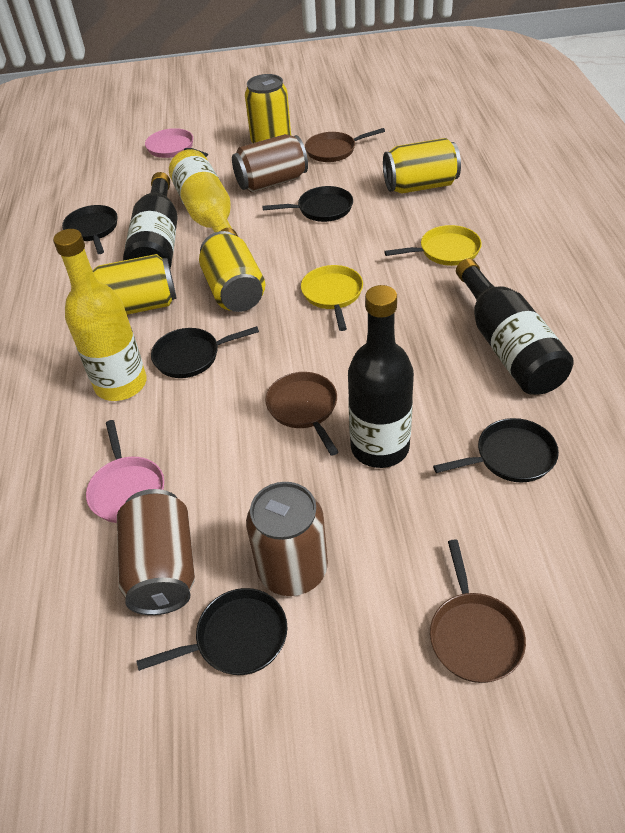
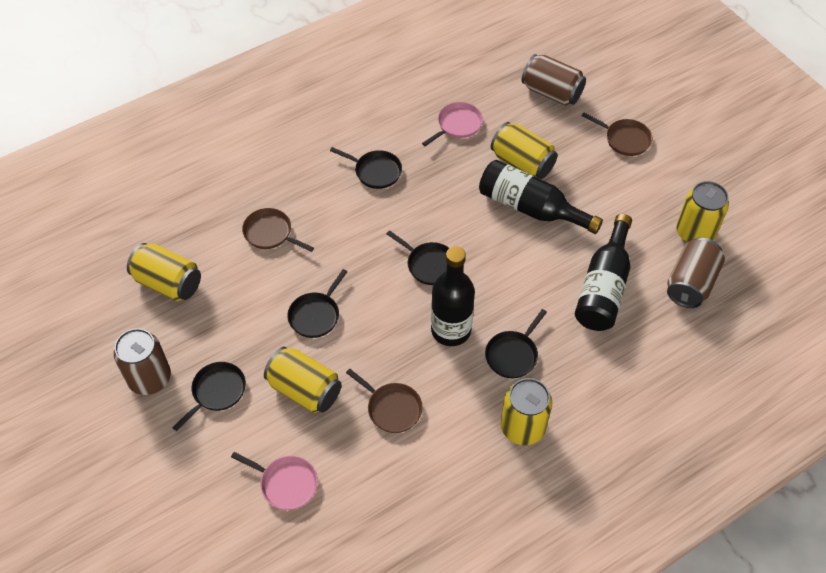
yellow bottle: [53,229,147,401] [169,149,238,236] = 2 -> none = 0
yellow can: [92,254,177,315] [199,231,265,312] [245,74,291,143] [383,138,461,194] = 4 -> [127,243,201,301] [264,347,342,413] [491,122,558,179] [501,378,552,445] [676,181,729,243] = 5
yellow pan: [301,265,363,331] [384,225,482,266] = 2 -> none = 0

